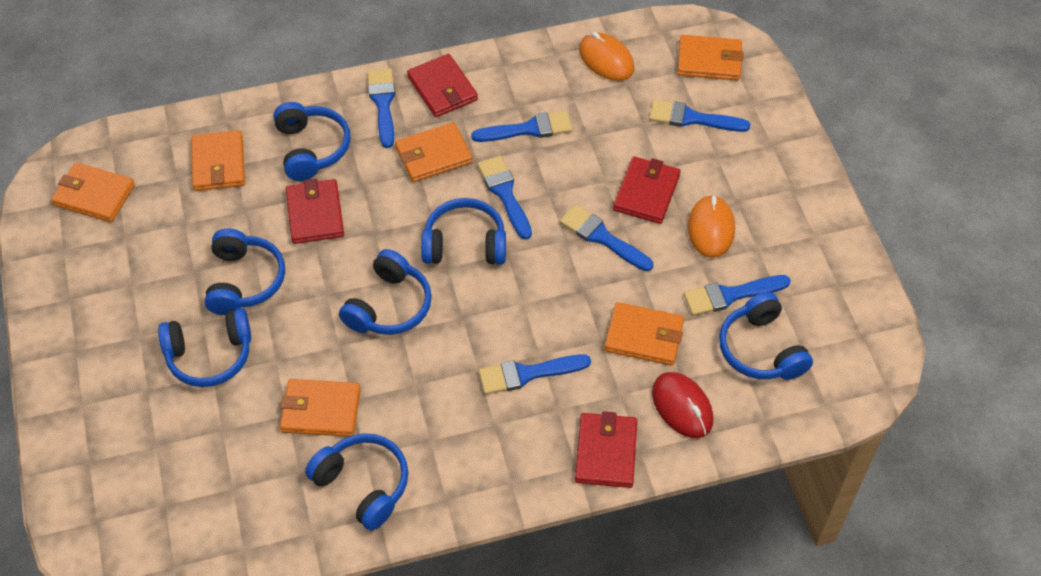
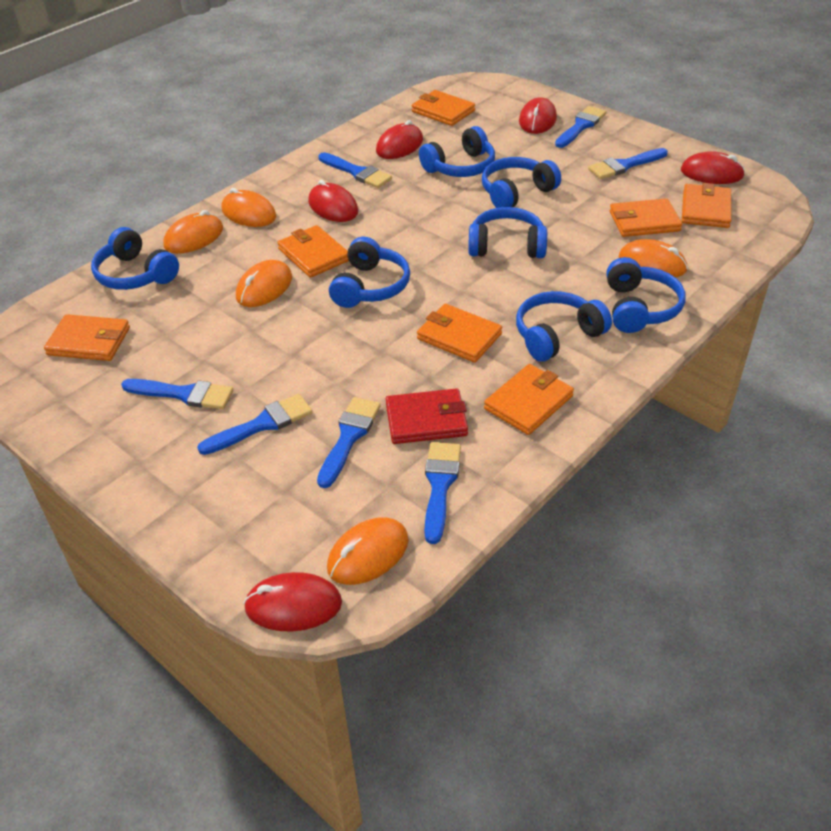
orange mouse: [579,32,634,81] [688,195,735,258] = 2 -> [163,210,223,254] [221,188,276,227] [236,260,292,307] [327,517,409,585] [619,239,688,278] = 5
orange wallet: [51,162,135,222] [191,130,245,191] [280,379,361,437] [395,122,473,182] [604,302,684,366] [677,35,744,81] = 6 -> [44,314,130,361] [277,225,349,278] [411,90,475,126] [417,304,502,363] [484,364,574,435] [610,198,682,237] [682,183,731,228] = 7
red mouse: [652,372,714,438] = 1 -> [243,572,342,632] [308,180,358,222] [376,120,423,159] [519,97,557,134] [681,151,745,184] = 5
red wallet: [286,179,344,244] [407,54,478,117] [575,411,637,488] [613,156,681,224] = 4 -> [386,388,468,444] = 1

